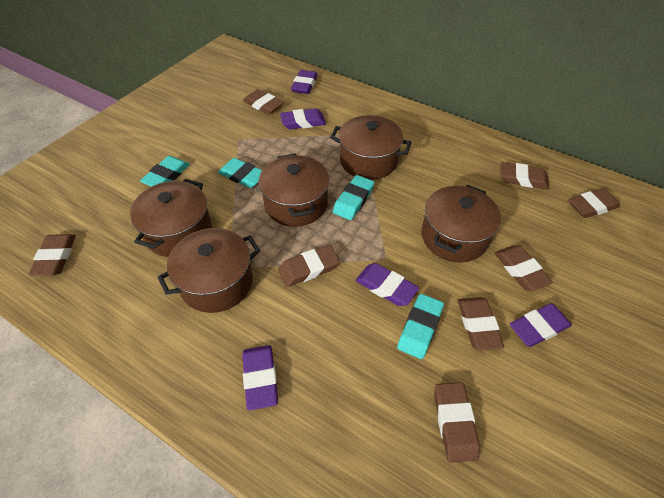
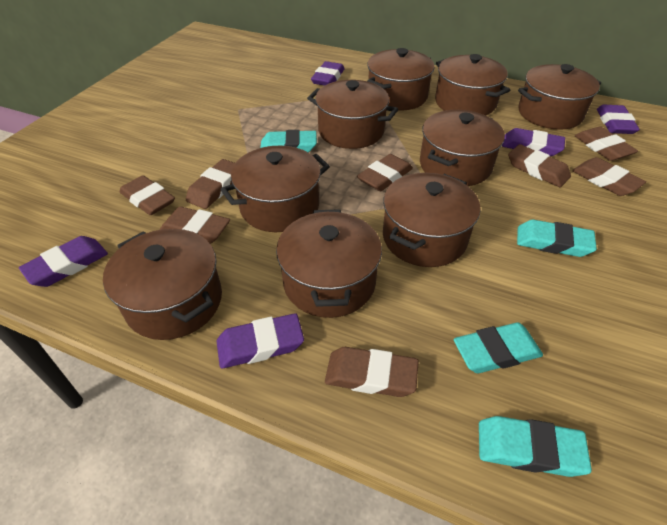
brown pot: [130,179,212,257] [158,228,260,313] [259,153,330,227] [330,115,412,180] [421,185,501,262] = 5 -> [103,229,222,340] [221,146,330,232] [276,209,382,318] [307,80,398,149] [367,48,435,111] [383,173,481,267] [420,110,505,186] [435,54,510,115] [518,64,601,130] = 9

